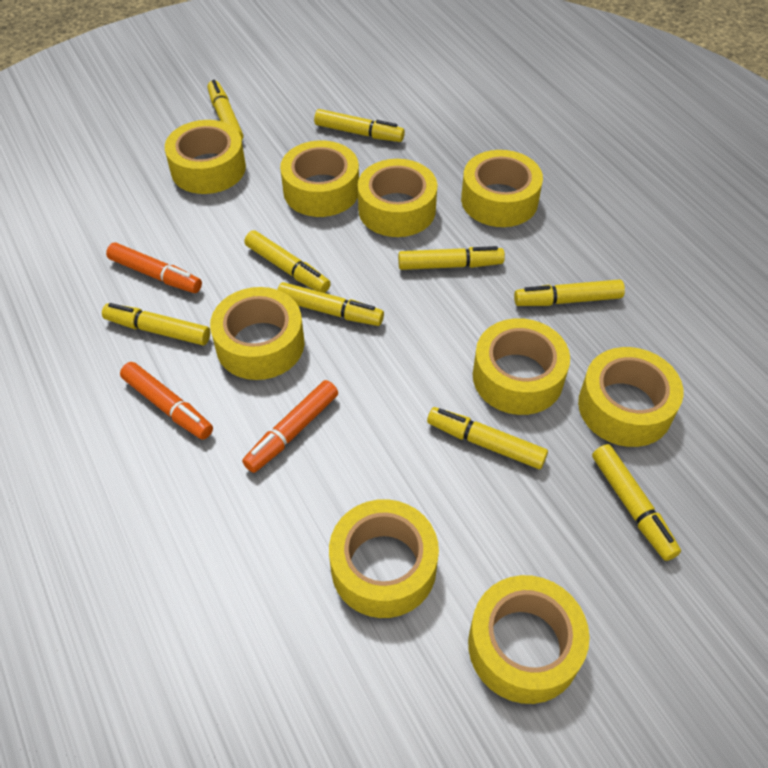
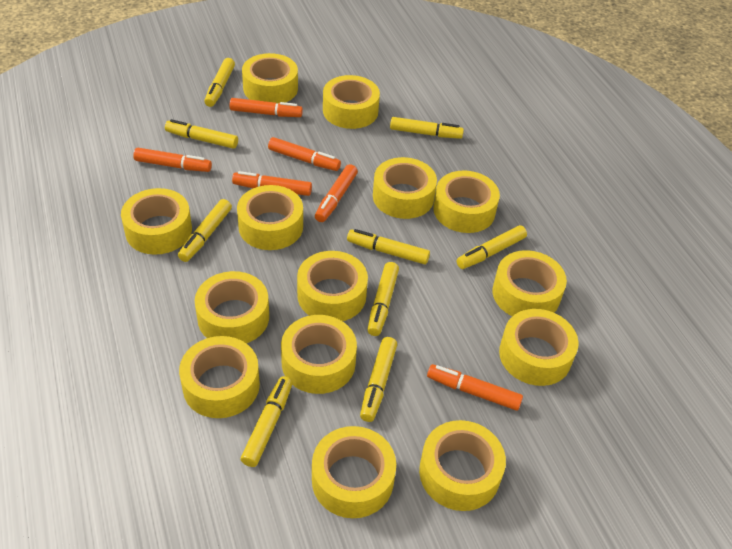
orange marker: [106,242,202,293] [120,362,213,440] [242,380,338,473] = 3 -> [133,148,212,172] [229,98,303,117] [232,171,312,196] [268,137,341,171] [315,164,358,222] [427,364,523,411] = 6
yellow tape: [165,120,246,194] [210,287,304,380] [280,141,359,217] [329,499,439,618] [358,159,437,237] [461,150,543,227] [468,575,590,704] [473,318,570,415] [578,347,683,447] = 9 -> [121,188,192,255] [179,336,260,418] [195,271,269,343] [237,185,303,250] [242,53,298,103] [281,315,357,394] [297,251,368,321] [312,426,396,518] [323,75,380,129] [373,157,437,219] [419,420,506,511] [433,171,500,233] [492,250,567,316] [499,309,579,386] = 14

